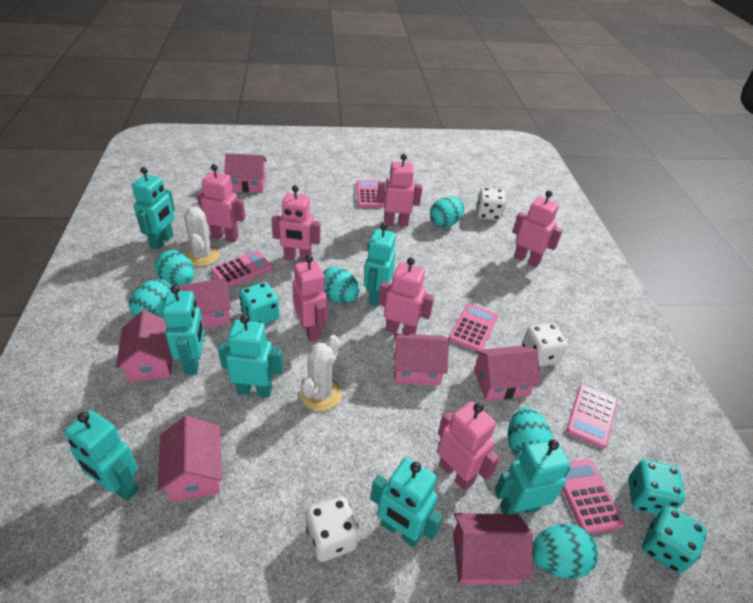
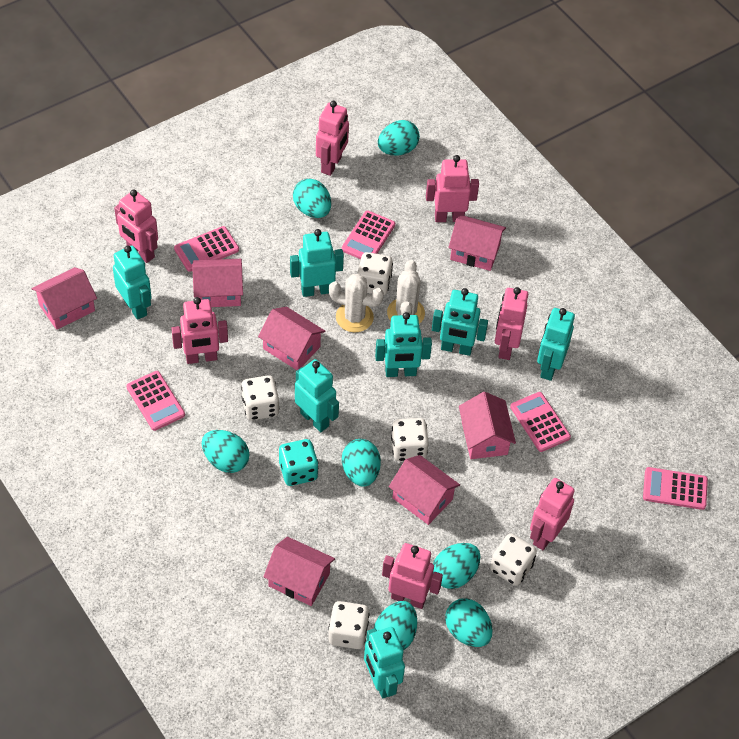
turquoise dice: [239,282,280,324] [628,459,685,515] [642,506,707,573] = 3 -> [279,439,319,486] = 1
turquoise egg: [129,279,171,317] [155,250,194,286] [323,267,360,303] [430,197,465,227] [508,407,553,459] [533,524,598,579] = 6 -> [202,430,250,473] [293,179,331,218] [342,439,381,487] [374,601,417,650] [378,120,420,155] [433,543,481,589] [445,598,493,647] = 7
white dice: [306,496,359,562] [477,187,506,220] [522,323,568,367] = 3 -> [241,375,279,420] [328,601,369,649] [357,252,393,295] [391,418,429,461] [490,533,537,586] = 5

